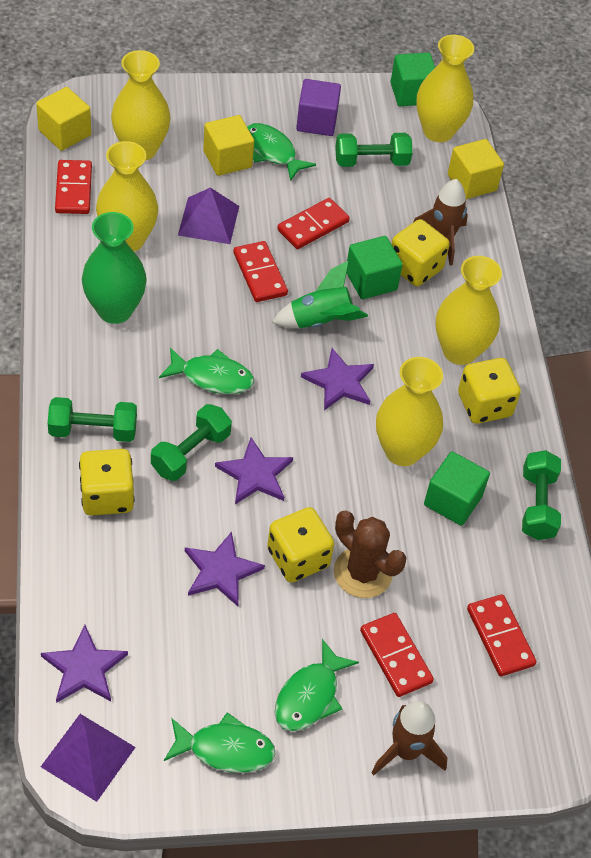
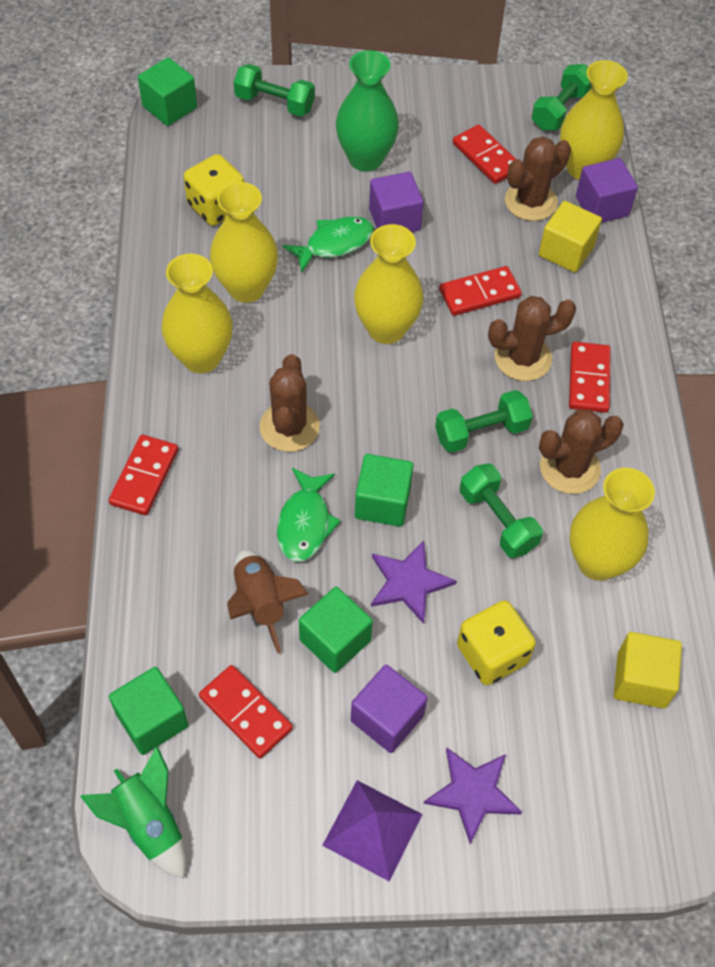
brown cactus: [334,511,407,598] = 1 -> [260,354,320,452] [488,296,576,381] [505,137,571,221] [539,410,624,494] = 4
brown rocket: [371,701,447,775] [414,179,468,266] = 2 -> [227,550,308,654] = 1
green cube: [347,236,403,299] [391,52,435,106] [424,451,490,526] = 3 -> [109,667,188,755] [138,57,197,126] [299,587,373,673] [355,454,414,527] = 4
green fish: [159,347,254,394] [164,712,276,773] [247,123,316,181] [275,639,359,731] = 4 -> [277,468,341,562] [282,216,374,273] = 2
purple cube: [296,79,341,136] = 1 -> [351,664,428,753] [369,172,424,232] [576,158,638,223] = 3
purple pyramid: [41,714,136,802] [178,188,239,244] = 2 -> [322,780,423,881] = 1
purple star: [41,625,128,703] [185,532,265,606] [215,437,293,504] [301,348,374,410] = 4 -> [371,541,456,624] [424,748,522,844] = 2
yellow cube: [36,87,91,151] [203,115,254,176] [448,139,504,199] = 3 -> [539,201,602,273] [614,632,682,709] = 2
yellow dice: [79,449,135,516] [267,507,334,582] [392,219,450,286] [458,358,521,424] = 4 -> [184,154,245,226] [457,600,536,685] = 2

